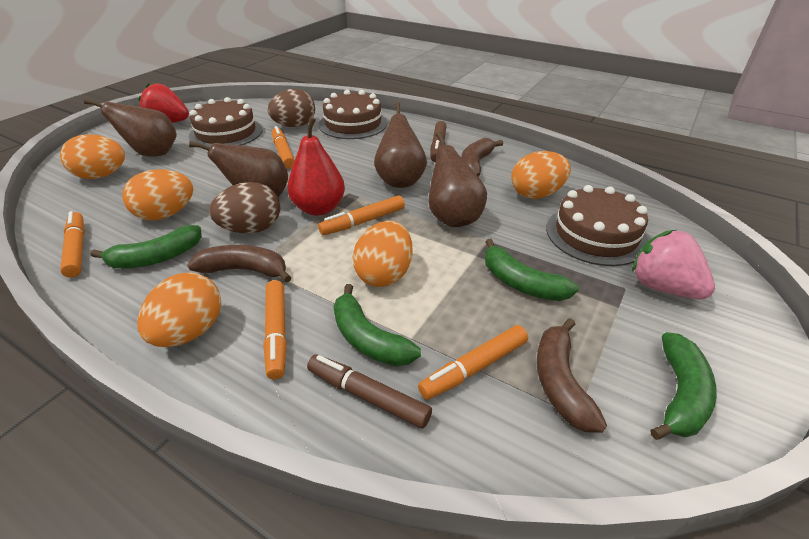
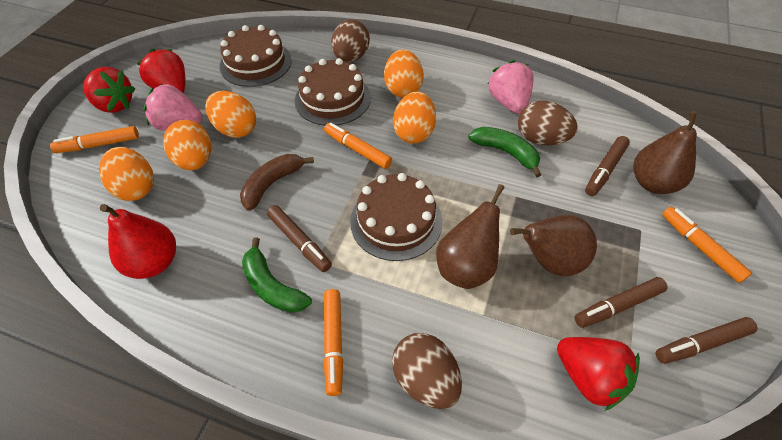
brown banana: [187,245,292,283] [461,138,503,177] [537,318,607,433] = 3 -> [240,154,314,211] = 1
brown egg: [209,182,280,233] [268,89,315,127] = 2 -> [331,20,370,62] [392,333,462,409] [518,101,578,145] = 3
brown marker: [307,354,432,428] [430,121,447,162] = 2 -> [267,205,332,272] [575,277,667,328] [585,136,630,196] [656,317,758,364] = 4
brown pear: [84,99,177,157] [189,141,288,197] [374,102,427,188] [428,131,487,227] = 4 -> [436,184,505,289] [510,215,597,276] [634,111,697,194] = 3
green banana: [91,225,202,269] [333,284,421,366] [485,239,579,301] [650,332,717,440] = 4 -> [242,238,312,313] [468,127,541,177] = 2
orange marker: [60,211,85,278] [263,280,287,380] [272,126,295,169] [318,195,405,235] [418,325,528,400] = 5 -> [50,126,139,153] [323,289,343,396] [324,123,392,169] [662,207,752,283] = 4
pink strawberry: [632,230,715,299] = 1 -> [144,84,203,130] [488,60,534,114] = 2
red strawberry: [138,83,189,123] = 1 -> [83,67,135,113] [137,49,185,93] [557,337,640,411] = 3

